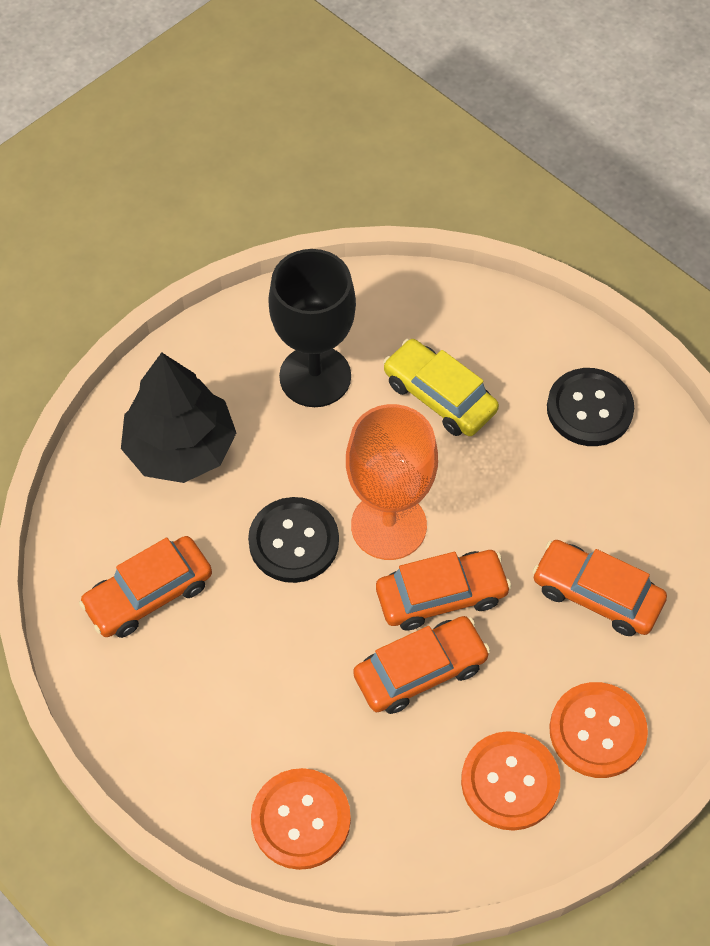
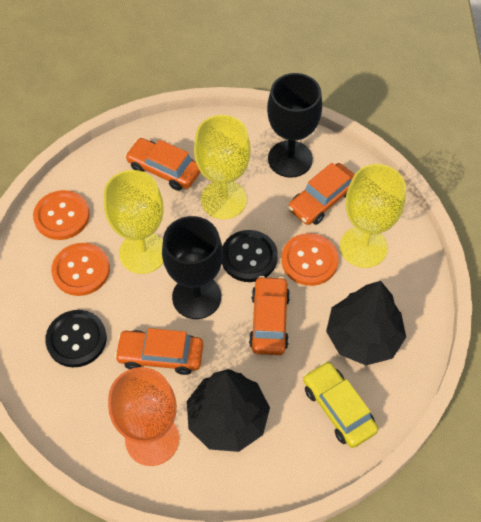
black goblet: [268,249,356,407] = 1 -> [162,216,223,319] [267,73,322,178] = 2
black tree: [121,352,236,483] = 1 -> [187,369,270,452] [326,281,406,365] = 2
yellow goblet: none = 0 -> [104,170,164,274] [194,115,251,219] [340,164,406,268] = 3

